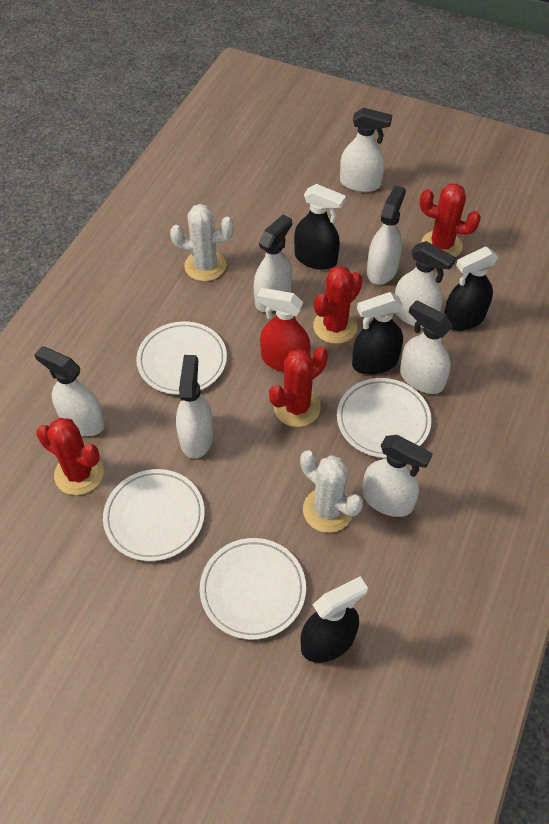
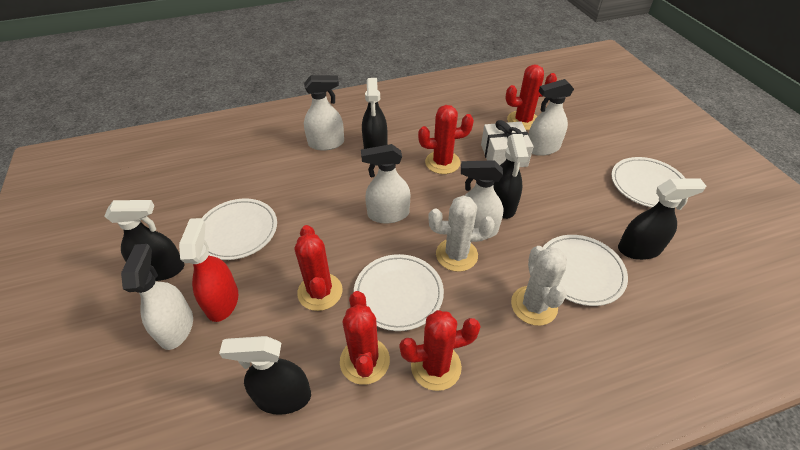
black spray bottle: [294,184,346,270] [301,576,368,663] [352,292,403,375] [444,247,499,331] = 4 -> [104,200,184,281] [219,336,311,415] [362,78,387,149] [493,134,529,219] [618,178,706,260] = 5
red cactus: [36,418,104,495] [269,347,328,427] [313,266,362,344] [420,183,481,257] = 4 -> [295,225,343,311] [340,291,390,385] [400,310,481,391] [418,105,474,174] [505,64,557,130] = 5
white gift: none = 0 -> [481,120,534,167] = 1
white spray bottle: [34,346,105,436] [176,355,213,458] [254,215,292,312] [340,107,392,192] [362,435,433,517] [367,186,406,285] [395,241,456,328] [400,300,453,394] = 8 -> [121,244,193,350] [304,75,344,151] [361,144,410,224] [461,160,504,238] [528,79,574,156] = 5

